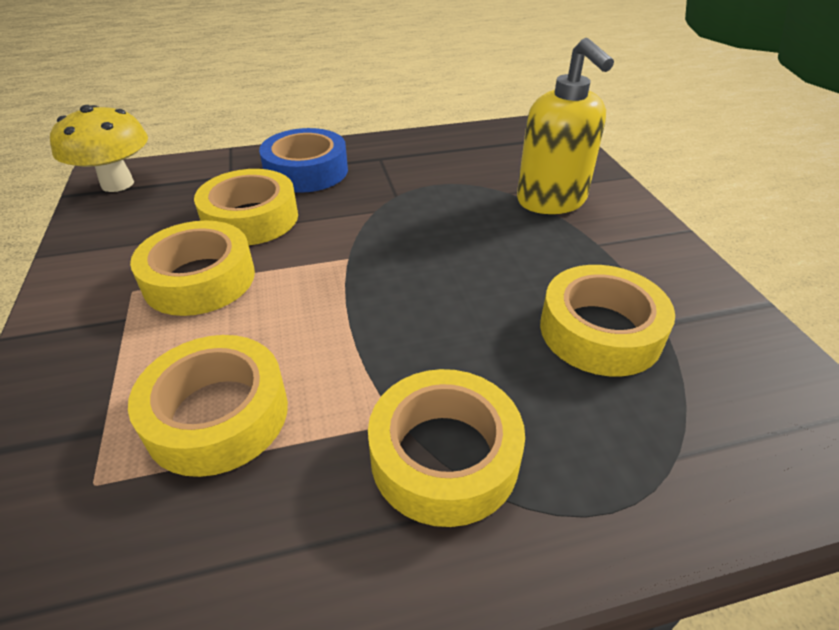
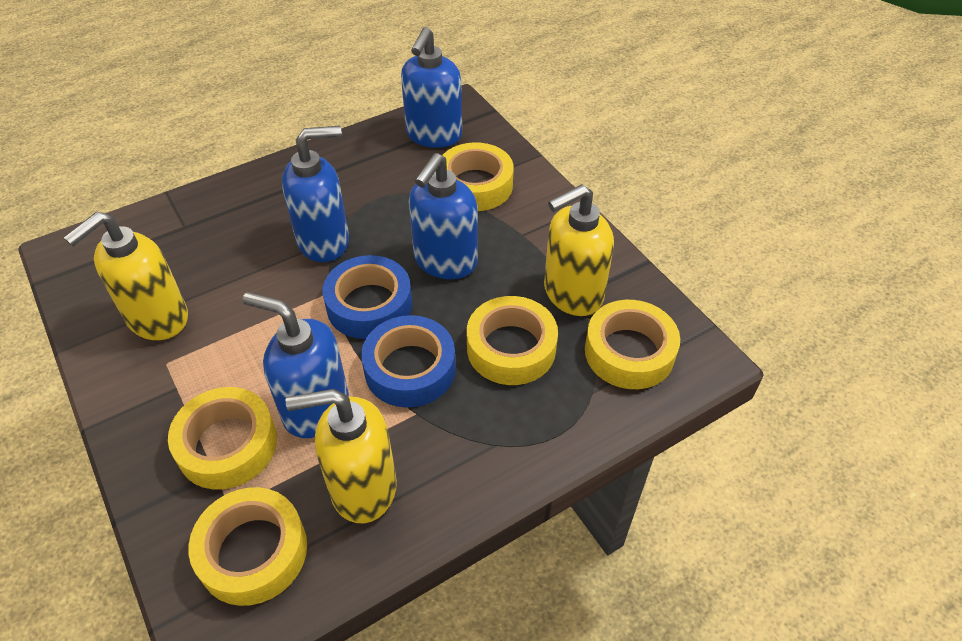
blue soap dispenser: none = 0 -> [243,292,349,438] [282,126,349,262] [401,27,462,148] [409,153,478,279] = 4
blue tape: [259,128,348,193] = 1 -> [323,255,412,339] [361,315,456,408] = 2
yellow mushroom: [50,105,148,192] = 1 -> none = 0
yellow soap dispenser: [517,38,614,214] = 1 -> [64,212,188,340] [286,389,397,523] [544,184,614,316] = 3

